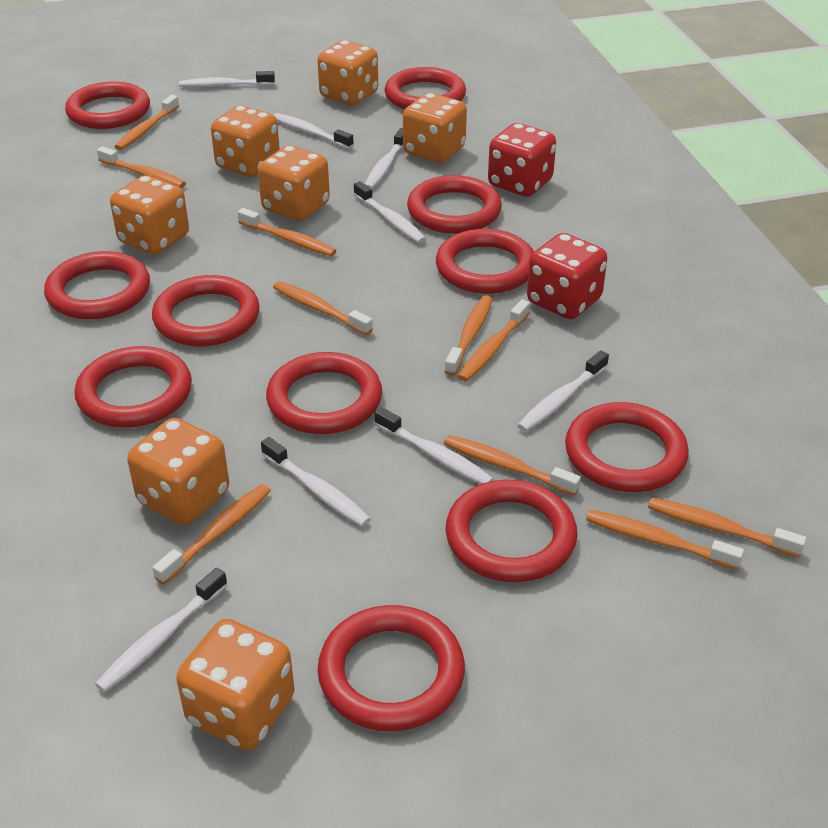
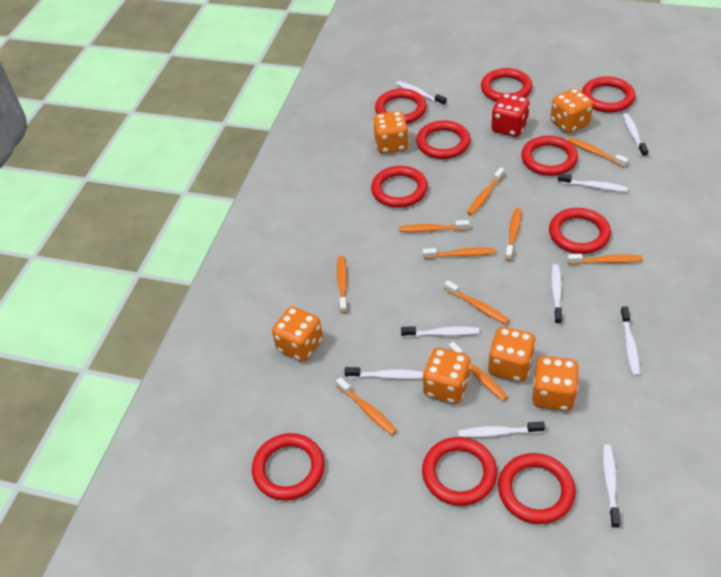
orange dice: [110,175,189,255] [127,418,229,525] [176,619,295,750] [211,105,280,177] [258,145,330,221] [318,40,378,105] [403,93,467,163] = 7 -> [272,306,323,362] [373,111,409,154] [423,348,471,404] [488,327,536,382] [532,356,579,411] [550,88,593,133] = 6
red dice: [488,123,556,197] [527,233,607,319] = 2 -> [491,93,530,137] = 1
red ring: [44,251,150,319] [65,82,150,129] [75,346,192,428] [152,275,260,346] [266,352,382,434] [317,605,465,731] [385,67,466,110] [407,175,502,234] [436,229,534,294] [446,480,578,582] [565,402,689,492] = 11 -> [252,433,324,501] [371,166,428,208] [375,89,427,124] [416,120,471,159] [422,437,497,506] [481,68,533,102] [498,453,576,524] [521,136,578,176] [549,208,611,254] [582,76,635,113] = 10
white toothbrush: [95,568,228,692] [179,71,275,87] [261,437,371,527] [273,113,354,149] [354,181,426,243] [365,128,403,189] [375,407,494,484] [517,350,609,432] = 8 -> [344,367,423,379] [396,81,447,106] [401,326,479,337] [458,422,545,437] [551,264,562,325] [558,173,628,192] [603,444,620,528] [620,306,640,376] [623,113,648,157] = 9

